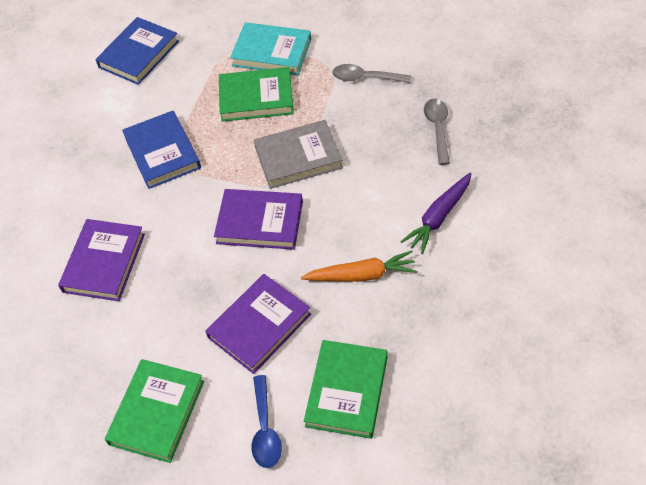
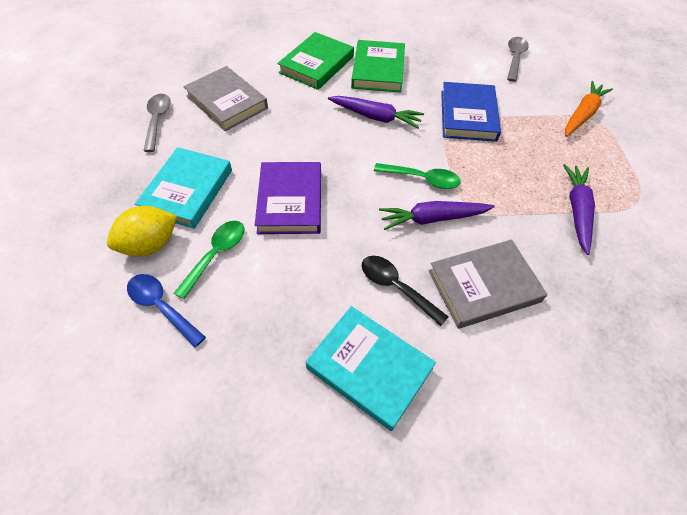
black spoon: none = 0 -> [362,256,449,326] = 1
blue book: [95,17,179,85] [122,111,201,189] = 2 -> [441,82,501,142] = 1
green book: [105,359,204,463] [219,67,294,122] [304,340,388,439] = 3 -> [277,32,354,90] [351,40,405,93] = 2
green spoon: none = 0 -> [174,221,244,299] [374,163,461,189] = 2
grey book: [254,120,343,189] = 1 -> [183,66,268,131] [429,240,548,329] = 2
purple book: [58,219,145,301] [205,274,311,374] [214,189,303,250] = 3 -> [255,162,321,234] = 1
purple carrot: [400,173,471,254] = 1 -> [328,96,424,129] [379,201,495,230] [563,164,595,255] = 3
turquoise book: [230,22,311,75] = 1 -> [135,147,232,229] [306,306,436,431] = 2
yellow lemon: none = 0 -> [107,206,177,256] = 1

